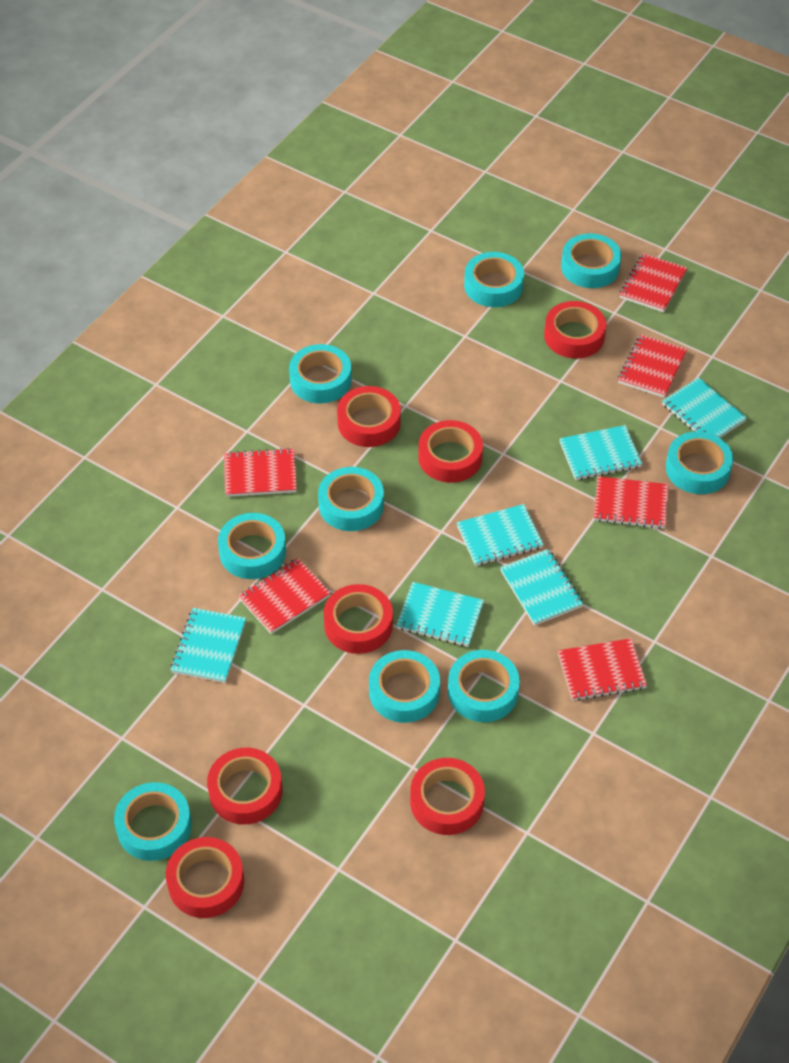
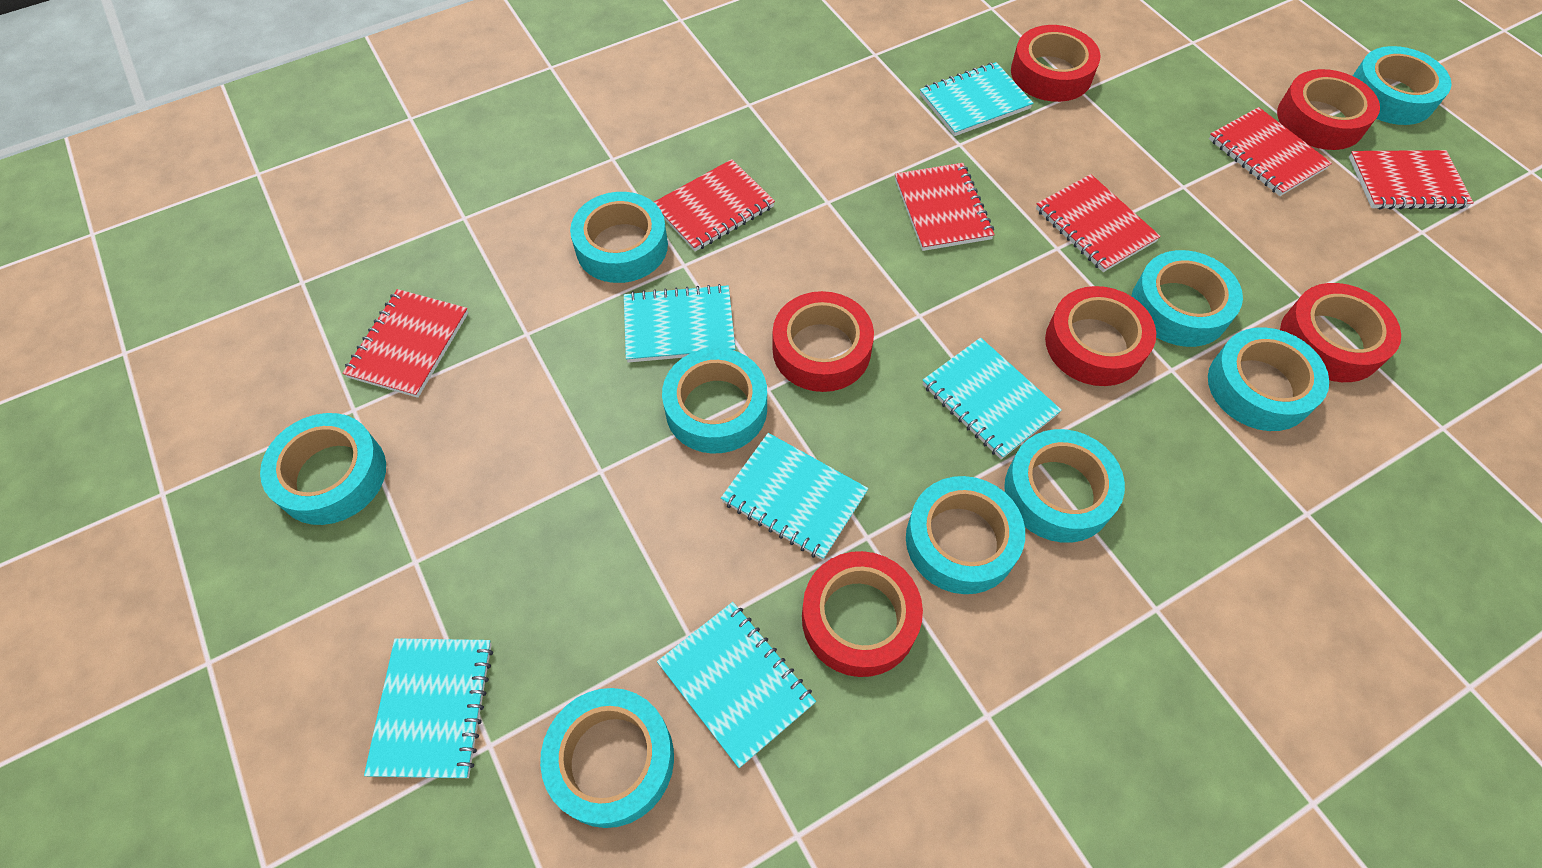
red tape: [166,837,244,918] [207,748,283,824] [324,584,393,654] [337,386,401,447] [410,758,485,835] [418,420,483,483] [544,301,606,359] = 7 -> [773,291,874,392] [802,551,923,677] [1011,25,1101,102] [1045,286,1156,386] [1277,69,1380,150] [1280,283,1401,382] = 6

